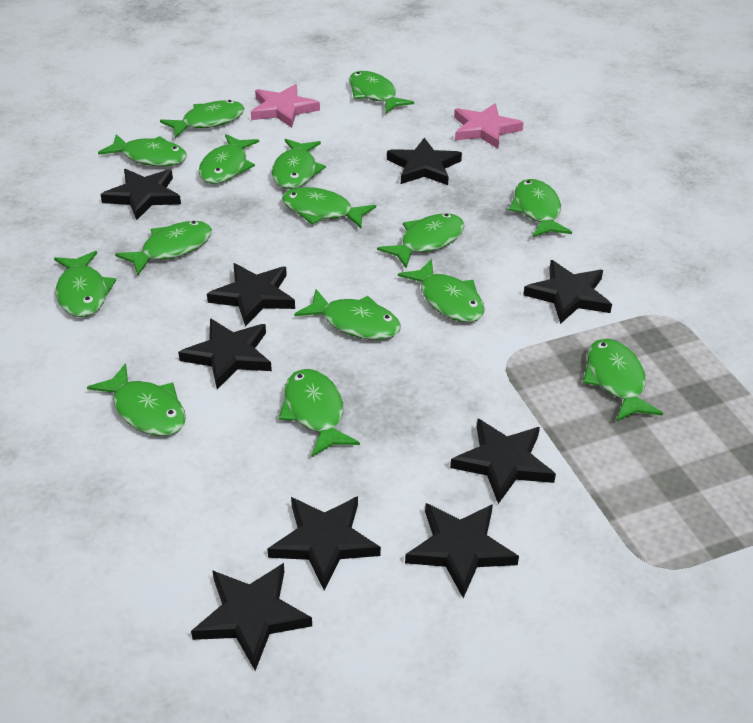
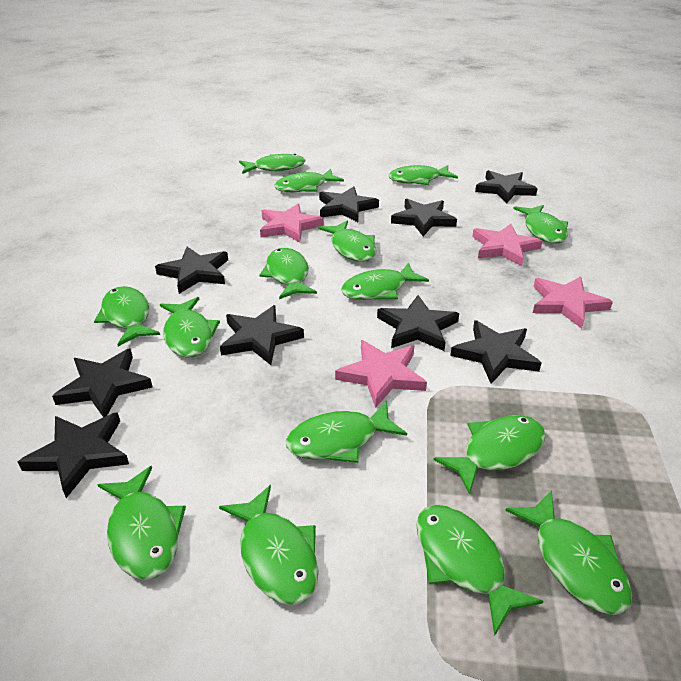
pink star: [251,84,320,128] [454,103,524,149] = 2 -> [260,204,324,242] [335,340,427,408] [472,224,542,266] [533,276,613,329] = 4

